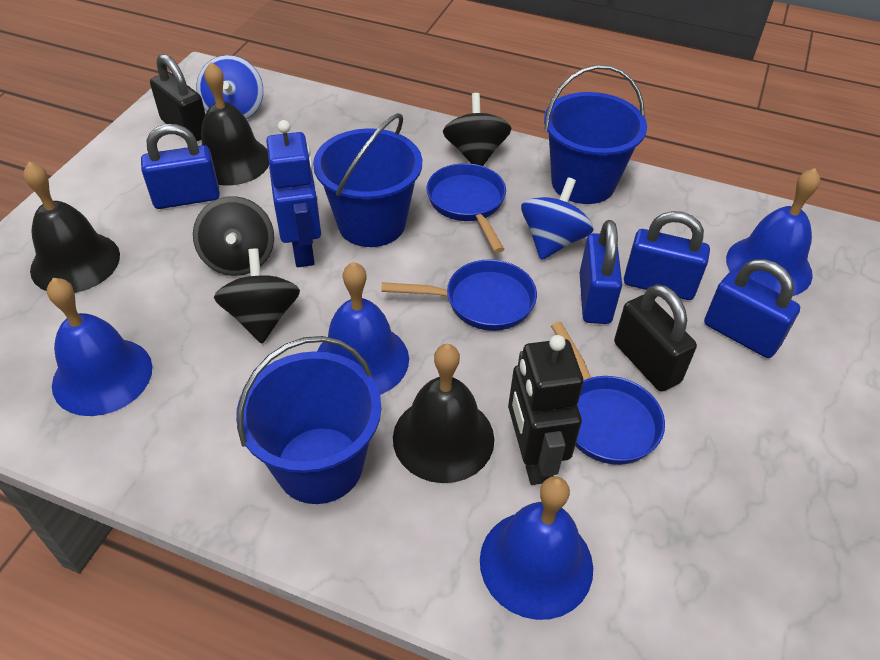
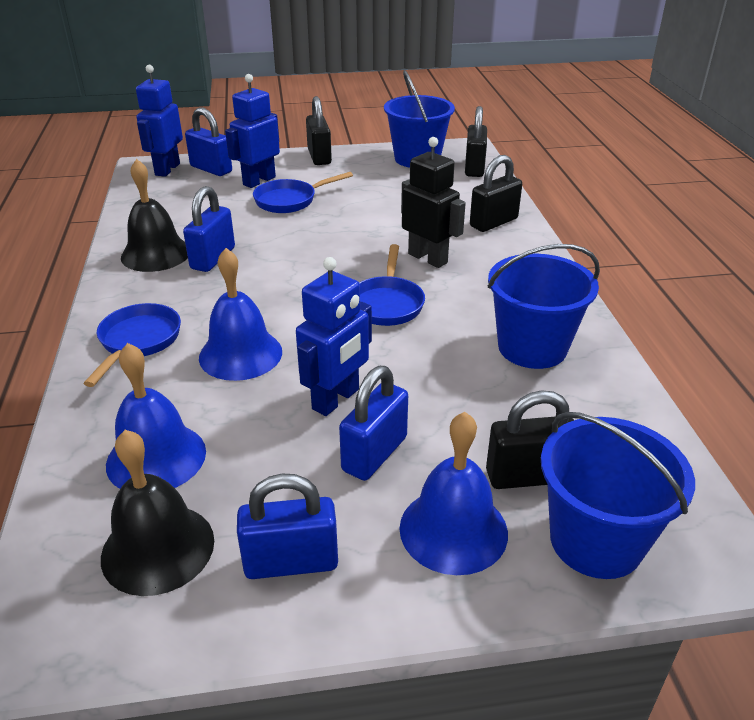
black bell: [23,162,120,293] [201,62,269,186] [393,344,494,483] = 3 -> [101,430,214,596] [121,159,188,272] = 2
black padlock: [150,54,205,141] [614,284,697,392] = 2 -> [306,96,332,165] [465,106,487,177] [470,155,522,232] [486,390,574,489] = 4
black spinning top: [193,196,274,276] [214,248,300,343] [443,93,511,166] = 3 -> none = 0
blue bell: [47,278,152,416] [317,262,409,395] [480,476,593,620] [726,168,820,296] = 4 -> [106,343,206,489] [199,248,282,381] [400,412,508,575] = 3
blue robot: [266,120,321,267] = 1 -> [136,65,183,177] [225,74,280,188] [296,257,372,416] = 3
blue spinning top: [197,55,263,119] [521,177,594,260] = 2 -> none = 0

